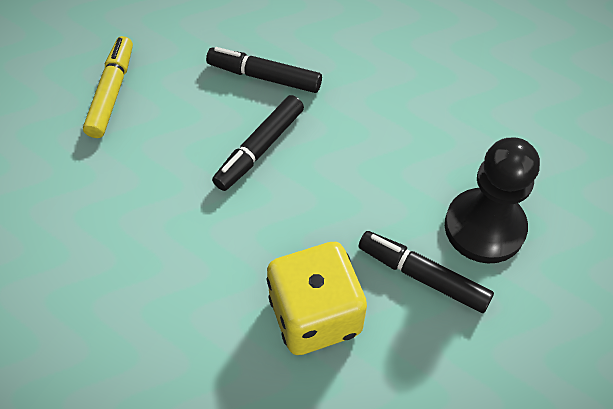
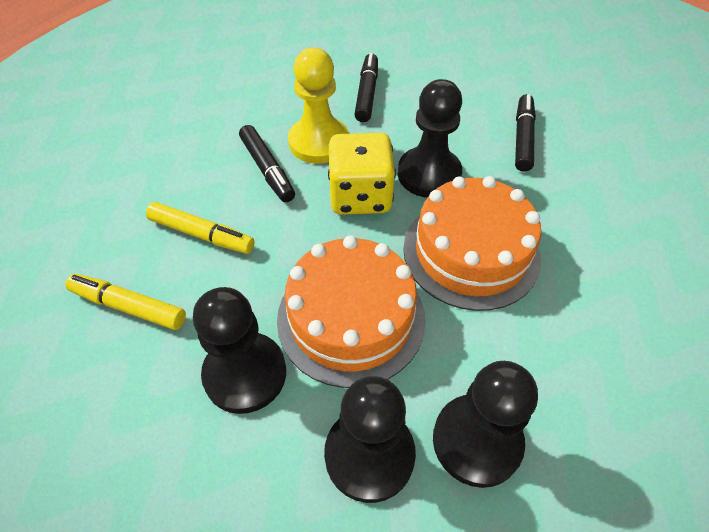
black pawn: [445,137,540,263] = 1 -> [193,287,286,414] [324,376,416,503] [398,79,462,198] [433,361,538,488] = 4
orange cake: none = 0 -> [277,235,425,388] [403,176,541,311] = 2
yellow marker: [83,36,133,138] = 1 -> [65,274,186,330] [146,202,255,254] = 2
yellow pawn: none = 0 -> [288,48,349,164] = 1

